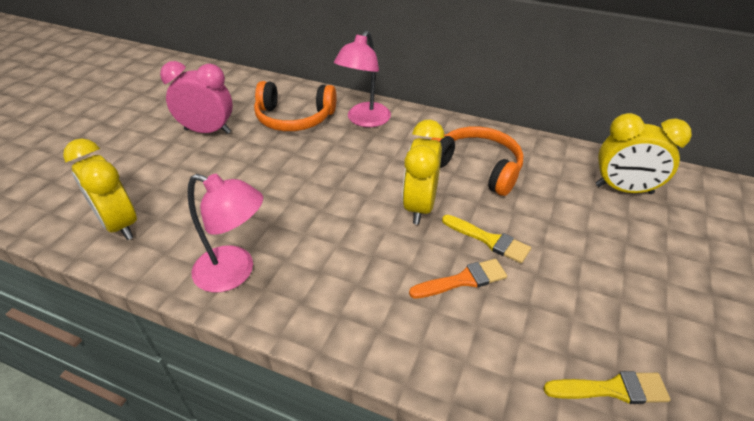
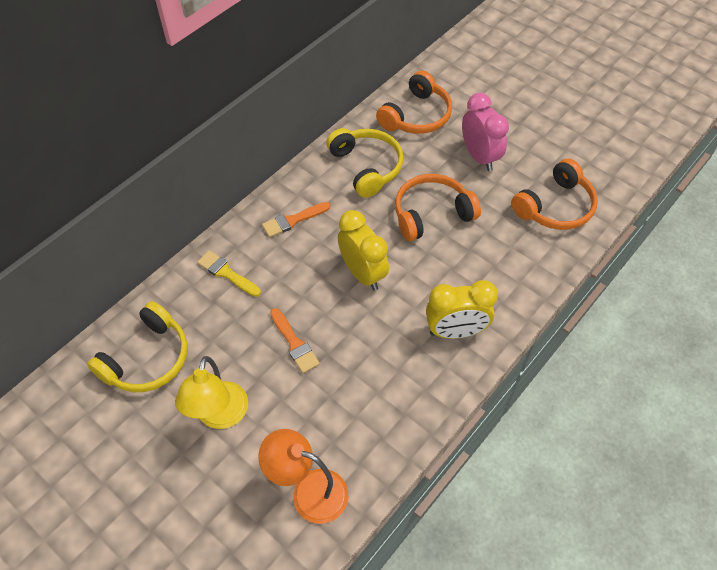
orange brush: [409,259,507,299] = 1 -> [262,202,330,237] [270,308,320,373] = 2
orange headphones: [254,81,337,131] [431,126,524,196] = 2 -> [376,71,452,134] [395,174,481,241] [511,159,598,230] = 3
orange lamp: none = 0 -> [258,429,348,524] = 1
pink lamp: [187,174,263,293] [334,31,391,127] = 2 -> none = 0
yellow brush: [442,215,531,263] [543,371,671,404] = 2 -> [197,250,261,297] = 1
yellow clock: [63,138,137,240] [402,119,444,225] [596,113,692,194] = 3 -> [338,210,389,291] [426,280,498,339] = 2
yellow headphones: none = 0 -> [87,301,188,392] [326,128,403,198] = 2
yellow lamp: none = 0 -> [175,356,248,429] = 1

